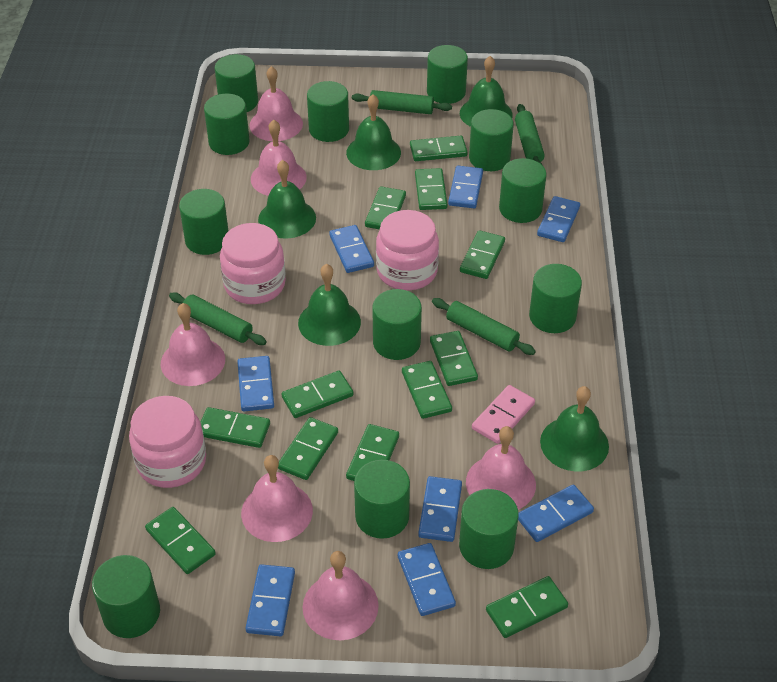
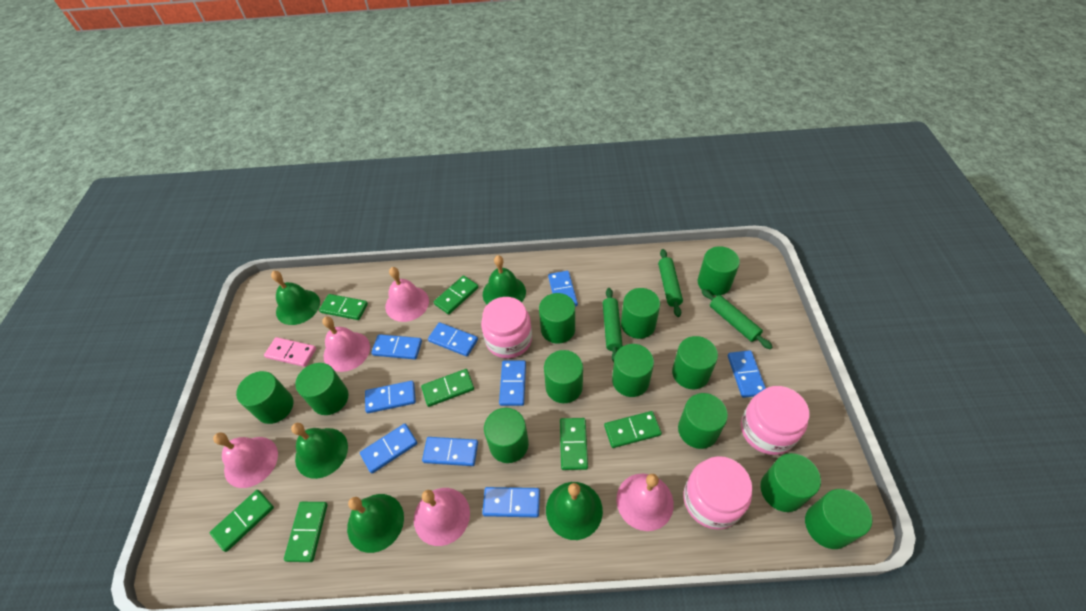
blue domino: [237,356,274,411] [245,564,295,636] [329,225,374,273] [398,543,456,616] [418,476,462,542] [448,166,483,208] [518,485,594,542] [537,196,580,242] = 8 -> [360,424,417,474] [365,381,416,413] [371,334,422,359] [422,437,478,466] [428,322,478,357] [482,487,540,517] [499,361,526,406] [548,271,578,307] [728,350,766,398] = 9
green domino: [145,507,216,574] [200,407,270,448] [278,417,338,480] [282,371,353,418] [346,424,399,481] [365,186,406,230] [402,361,452,419] [410,136,467,161] [415,168,448,210] [430,331,478,386] [460,230,505,279] [486,576,568,638] = 12 -> [210,490,274,552] [284,502,328,562] [319,294,368,320] [421,369,474,407] [434,275,478,314] [560,418,588,470] [604,411,662,448] = 7
green rolling pin: [169,292,267,345] [352,90,452,114] [432,298,536,355] [515,104,545,166] = 4 -> [603,288,623,362] [658,249,683,317] [702,289,772,349] = 3
pink bell: [161,303,225,386] [241,455,313,542] [249,66,303,141] [251,120,307,196] [303,551,379,640] [466,426,536,510] = 6 -> [213,432,278,488] [322,316,370,372] [385,267,429,322] [414,488,470,546] [616,474,674,531] = 5

